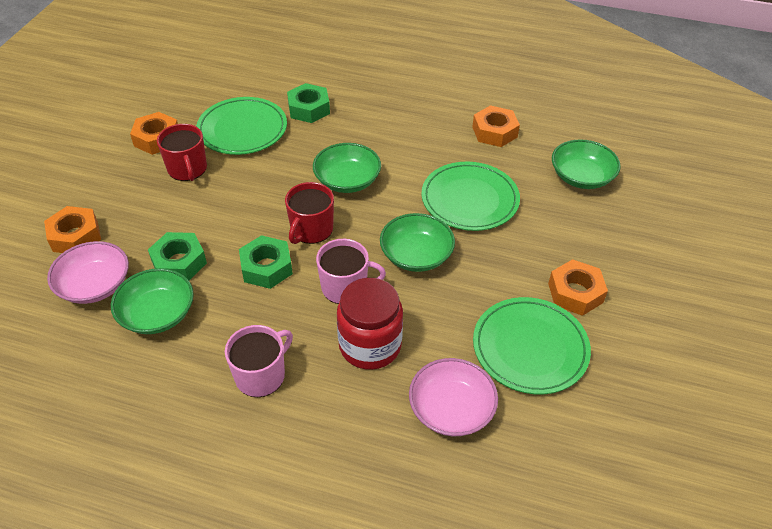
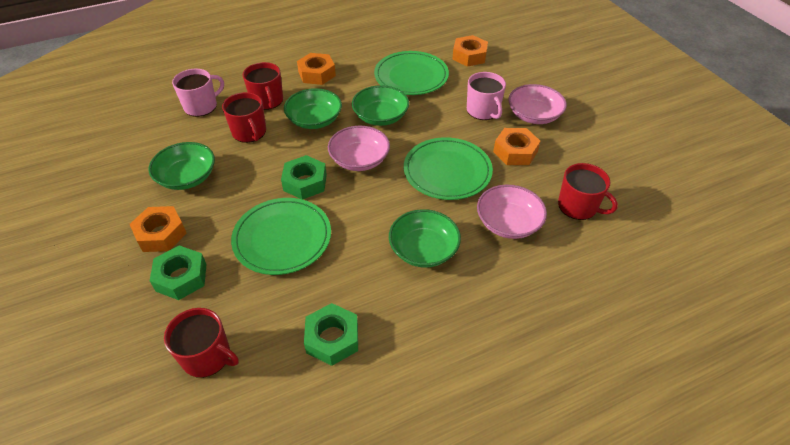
pink bowl: [47,241,129,304] [409,358,498,436] = 2 -> [328,126,390,171] [477,185,547,239] [508,84,567,124] = 3
red jar: [337,278,403,370] = 1 -> none = 0
red mug: [157,124,207,181] [285,182,334,244] = 2 -> [164,308,239,378] [222,92,266,143] [243,62,283,110] [558,163,618,220] = 4

